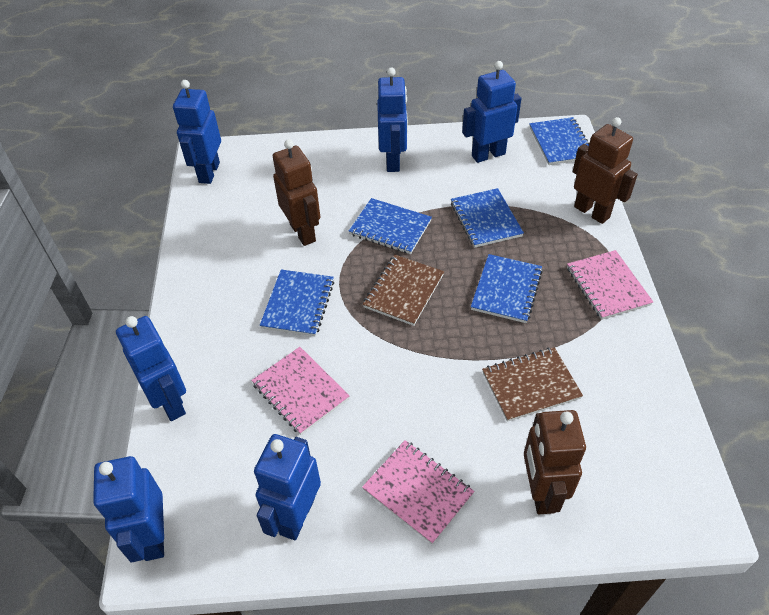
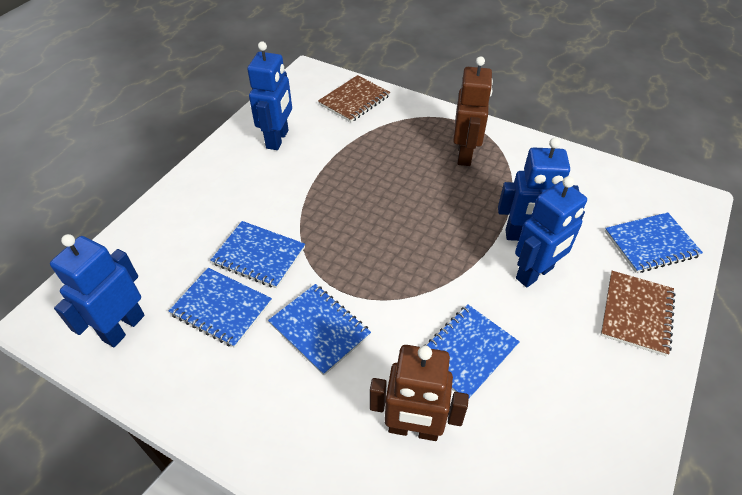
blue robot: [93,456,164,562] [116,316,186,421] [173,80,221,184] [254,434,321,540] [377,67,408,172] [462,61,521,163] = 6 -> [50,234,145,347] [247,41,292,150] [498,138,580,241] [515,176,587,287] = 4
brown robot: [273,139,320,246] [524,410,586,514] [573,117,638,224] = 3 -> [370,345,469,441] [453,56,493,166] = 2
pink notebook: [251,347,349,435] [362,440,475,544] [567,250,653,320] = 3 -> none = 0

